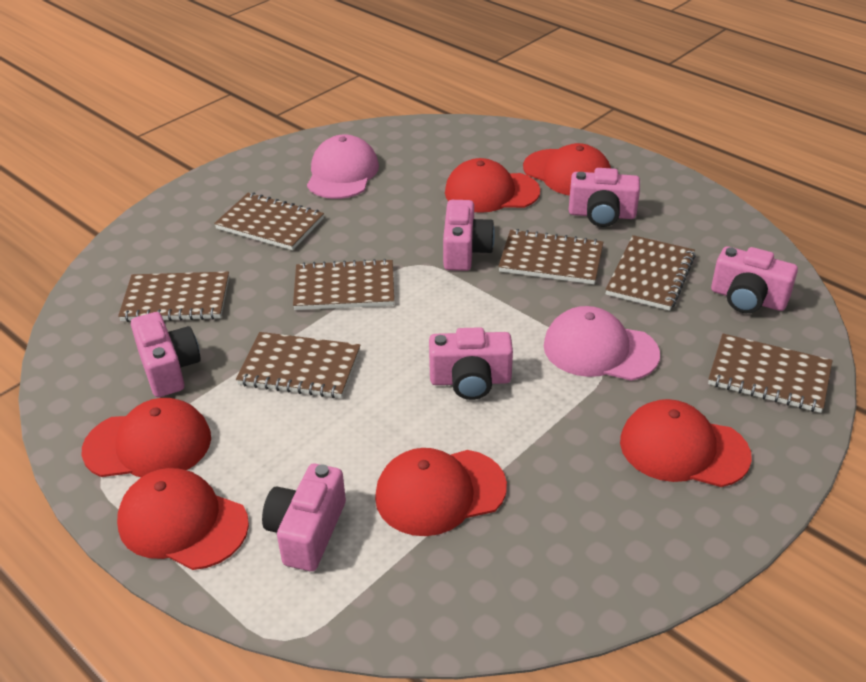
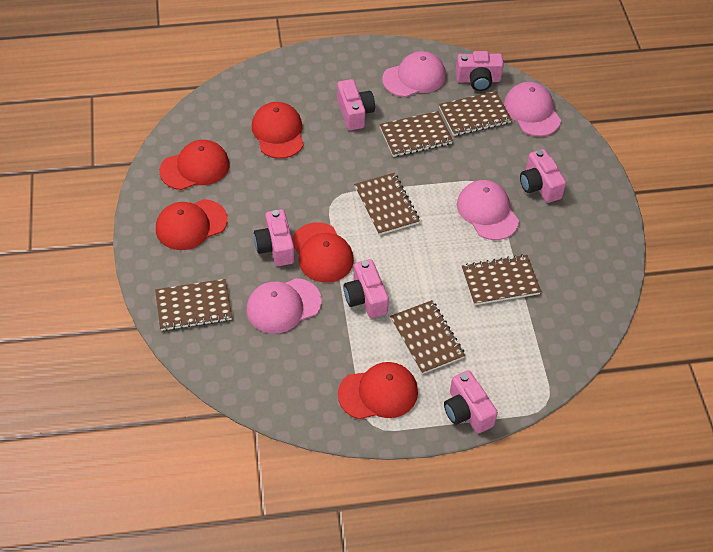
brown notebook: [118,272,229,322] [214,193,324,250] [236,332,361,398] [293,259,394,310] [498,229,603,284] [605,235,696,311] [708,334,833,413] = 7 -> [155,279,232,331] [354,173,420,235] [379,111,453,157] [390,300,465,374] [439,91,512,136] [462,254,541,305] = 6
pink cap: [307,134,379,199] [544,306,660,381] = 2 -> [247,278,322,334] [382,51,446,97] [457,180,519,240] [504,82,561,136] = 4
red cap: [82,398,211,477] [117,468,249,570] [375,448,507,536] [445,158,540,213] [523,143,611,196] [620,399,752,487] = 6 -> [156,199,228,250] [159,140,229,190] [252,102,304,159] [292,222,354,282] [338,362,418,419] = 5

